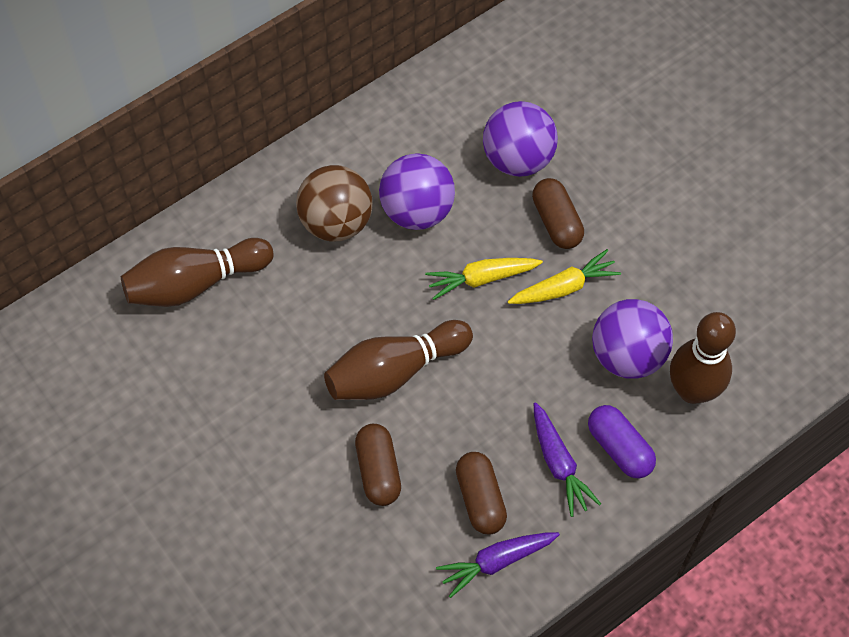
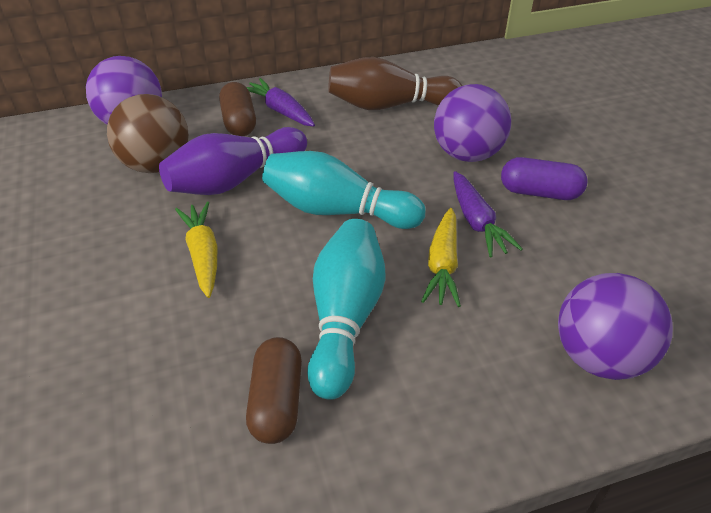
brown bowling pin: [121,238,273,307] [324,320,473,400] [670,312,736,404] = 3 -> [328,57,462,110] = 1
brown capsule: [355,424,401,506] [456,452,507,535] [532,178,584,249] = 3 -> [219,82,256,136] [246,337,302,444] = 2
purple bowling pin: none = 0 -> [159,127,307,195] = 1
turquoise bowling pin: none = 0 -> [262,151,426,229] [307,219,386,400] = 2

